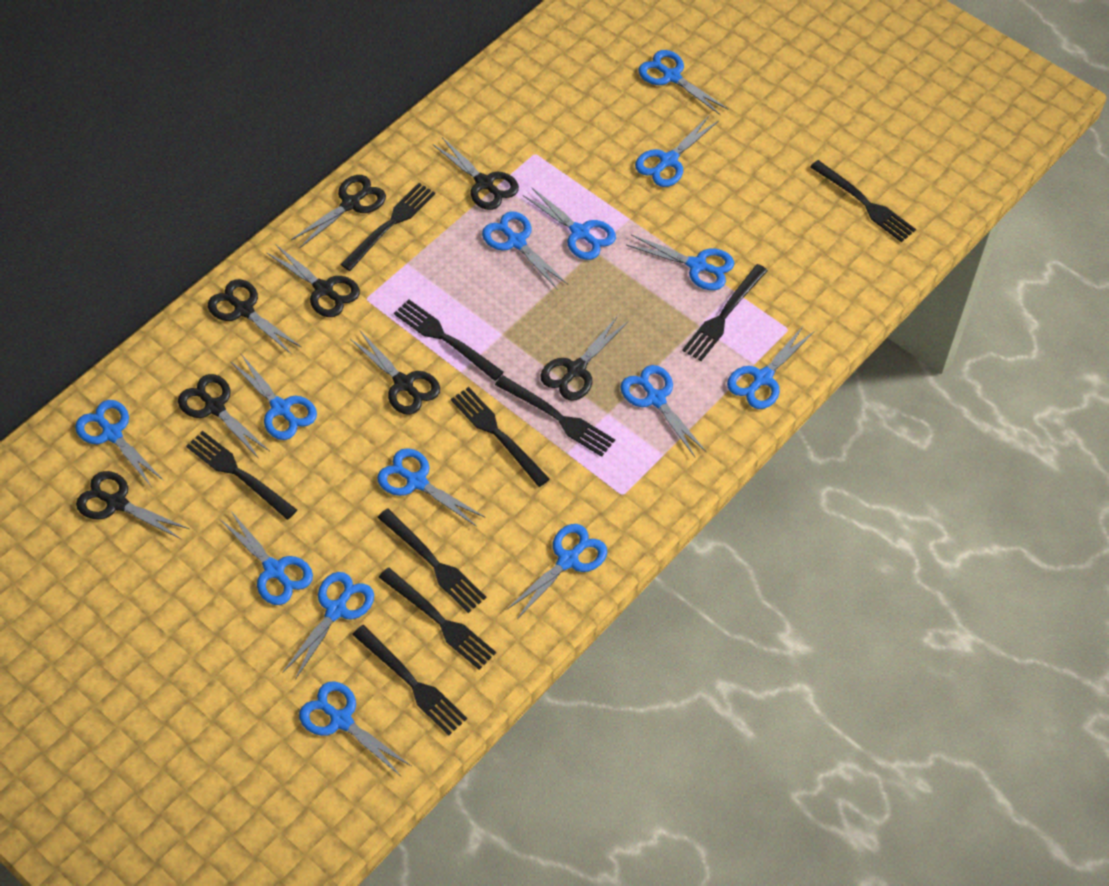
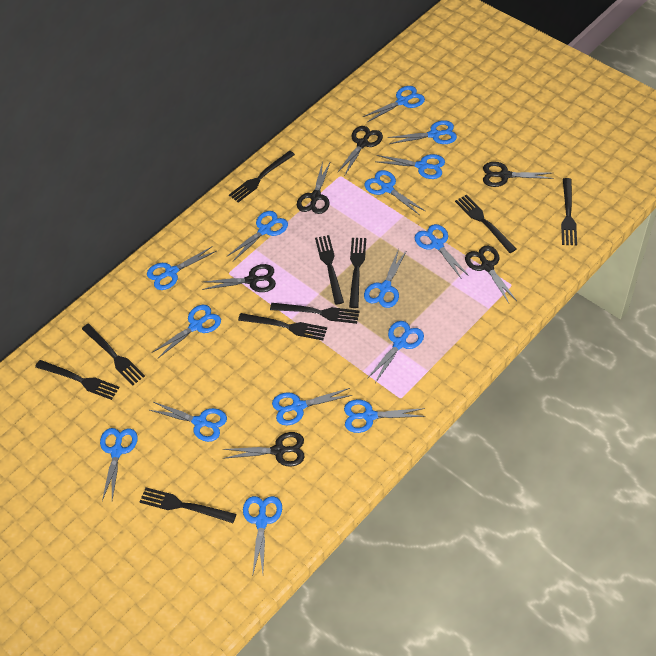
black scissors: [76,471,189,540] [178,374,269,457] [208,279,301,355] [266,244,360,317] [291,175,386,248] [350,331,440,415] [433,137,519,210] [540,316,629,401] = 8 -> [202,264,276,292] [223,432,305,467] [297,161,331,214] [337,126,383,175] [465,246,517,303] [483,162,554,187] = 6
blue scissors: [75,400,163,486] [220,511,313,605] [230,354,317,440] [282,572,374,680] [299,681,411,776] [377,448,486,527] [482,211,568,290] [506,524,607,619] [523,187,616,260] [621,365,706,457] [626,235,734,290] [635,116,719,187] [639,50,728,115] [727,325,815,409] = 14 -> [100,428,138,501] [147,246,217,290] [150,402,227,442] [152,305,221,359] [227,211,288,261] [243,496,282,573] [272,388,353,425] [344,399,426,433] [363,86,425,122] [364,170,425,215] [364,249,407,308] [367,321,424,383] [375,154,445,179] [388,120,457,144] [415,224,469,279] = 15

